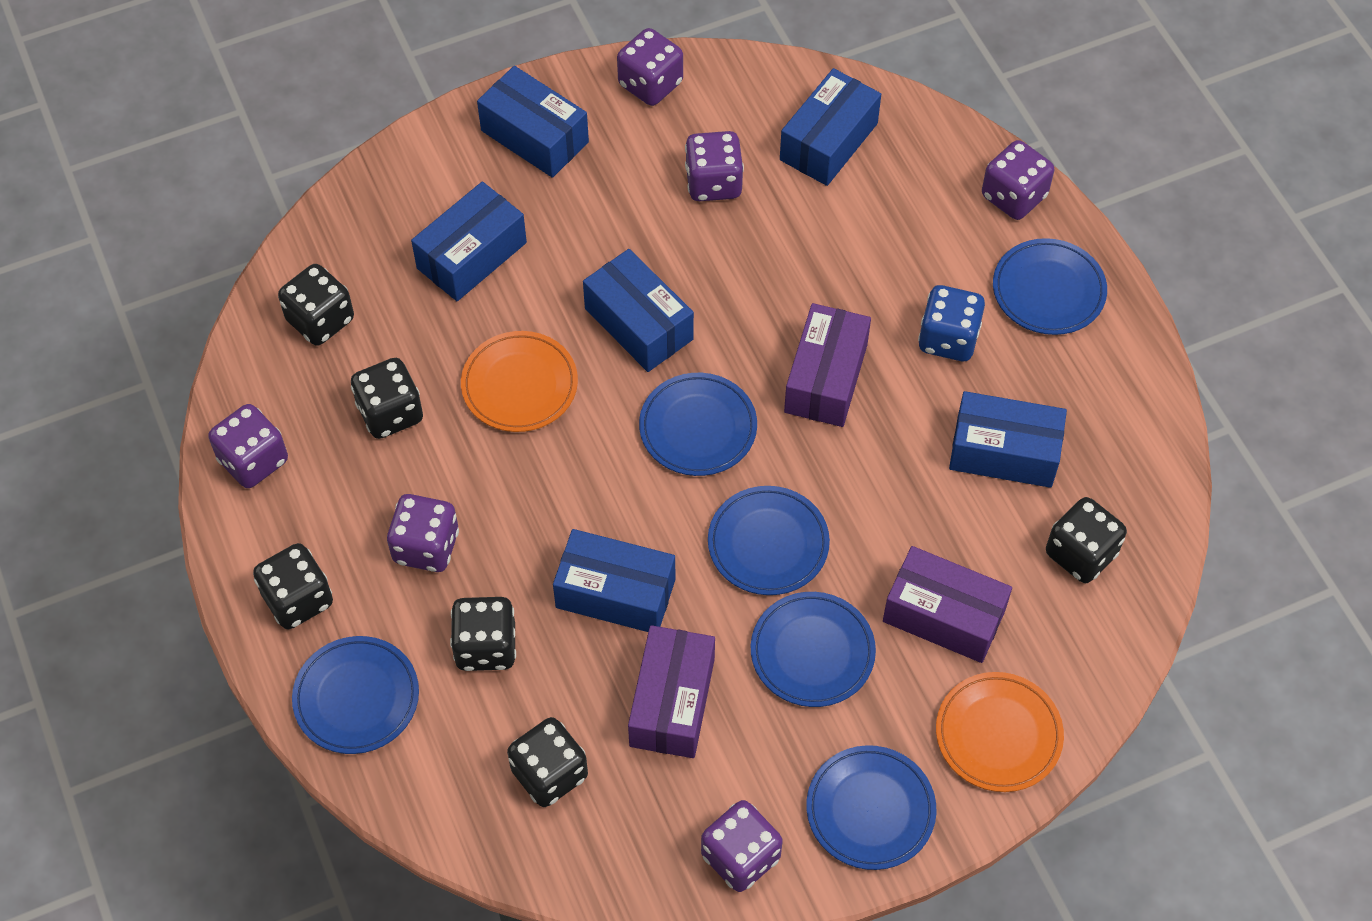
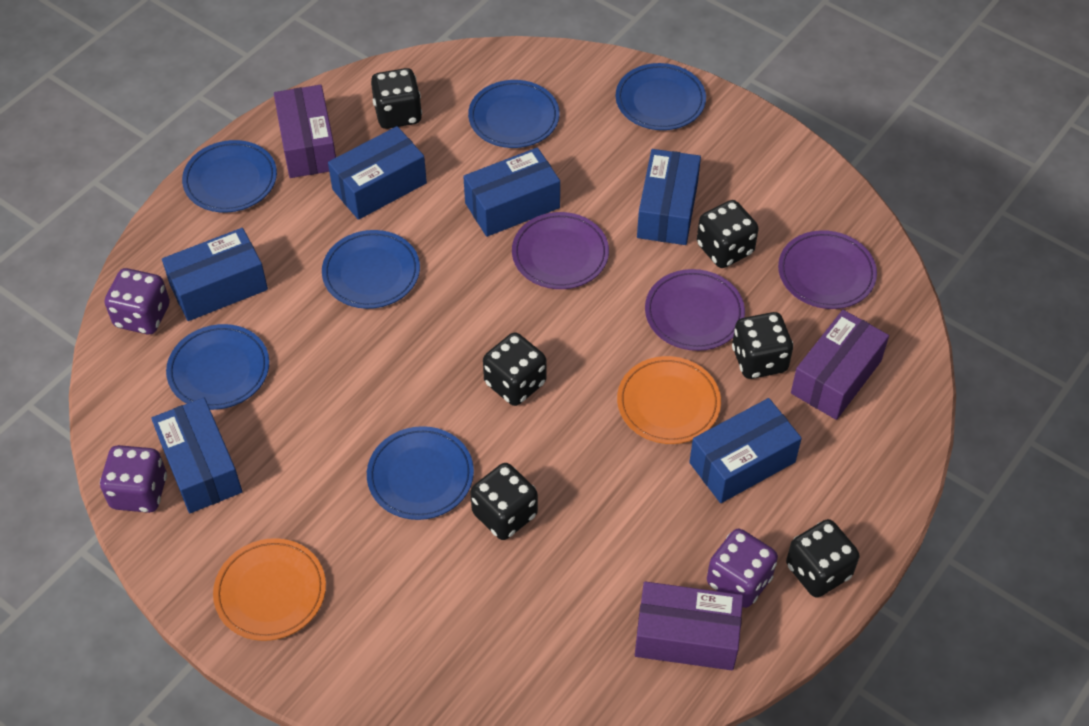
blue dice: [918,285,985,361] = 1 -> none = 0
purple dice: [208,404,288,488] [387,494,459,572] [617,28,683,106] [685,131,744,201] [701,800,783,892] [982,140,1054,220] = 6 -> [100,445,167,513] [105,268,170,334] [707,529,778,608] = 3
purple plate: none = 0 -> [512,212,609,289] [645,269,745,351] [778,230,877,309] = 3

